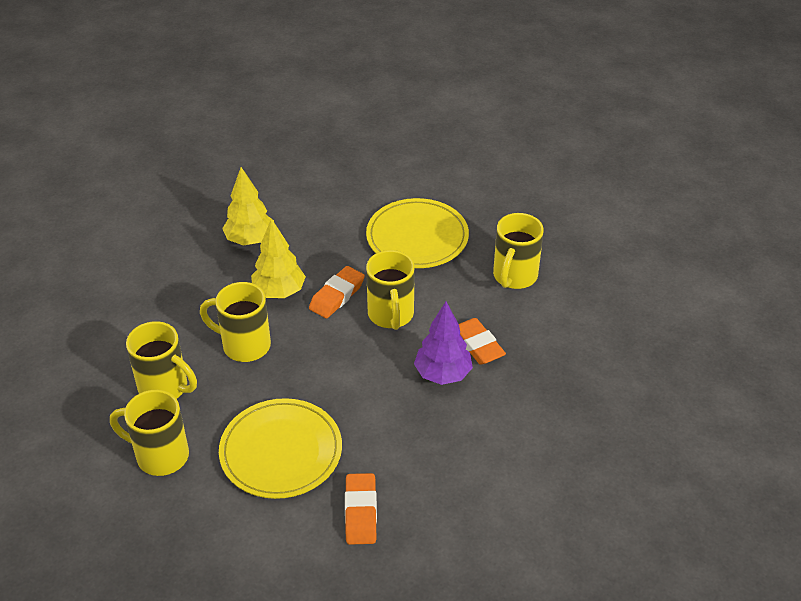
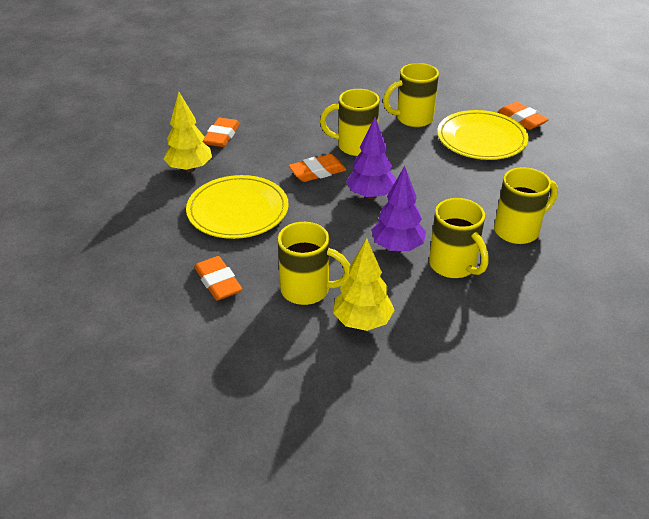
orange eraser: [309,266,365,319] [345,473,377,545] [459,318,506,365] = 3 -> [194,256,242,300] [203,118,240,147] [288,154,346,182] [498,102,549,130] = 4
purple tree: [414,302,473,385] = 1 -> [346,117,396,199] [371,166,426,252] = 2

